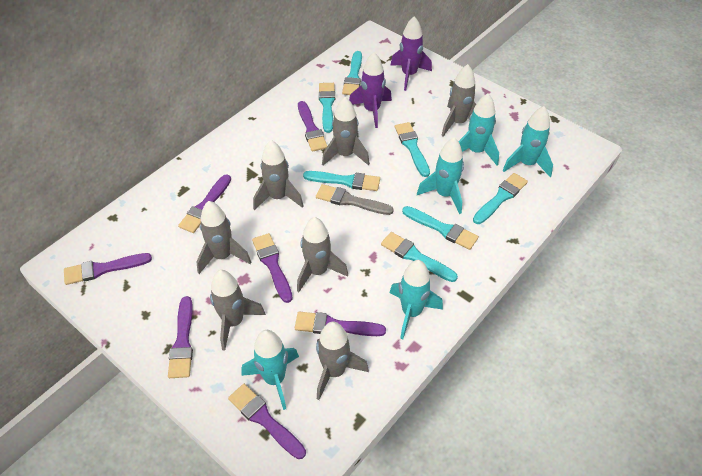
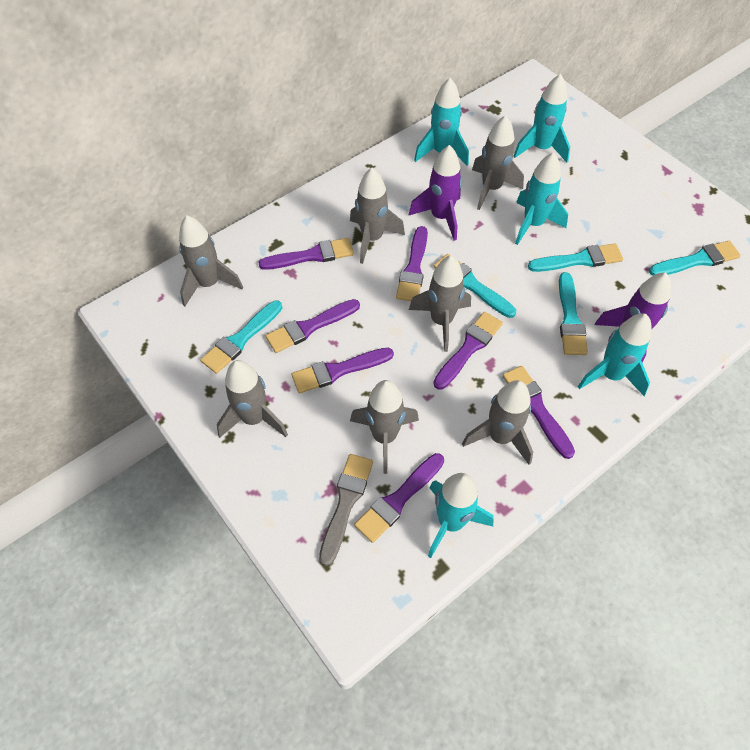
turquoise brush: [303,171,380,191] [319,83,335,133] [342,51,362,95] [381,232,458,282] [395,122,430,177] [402,206,479,250] [473,173,528,224] = 7 -> [200,300,282,374] [434,254,516,318] [528,243,623,272] [559,272,588,355] [649,241,741,276] = 5

